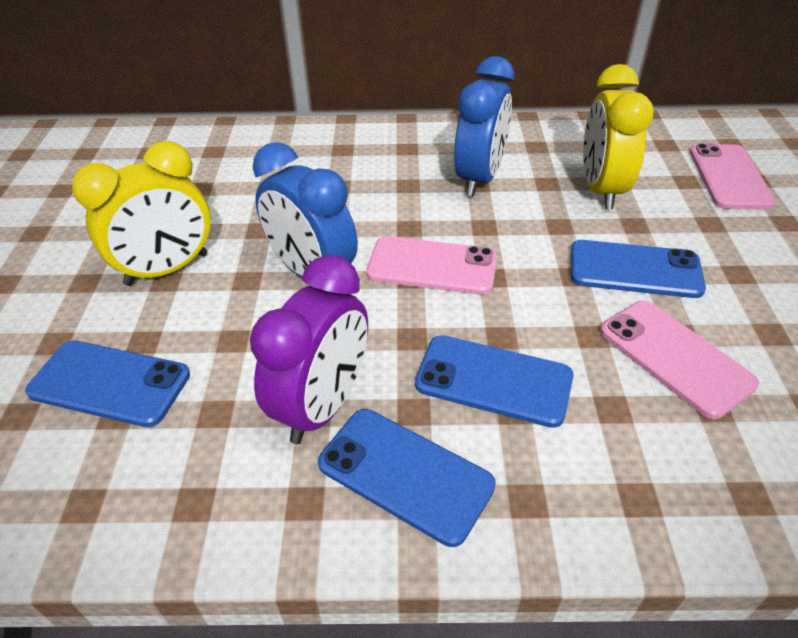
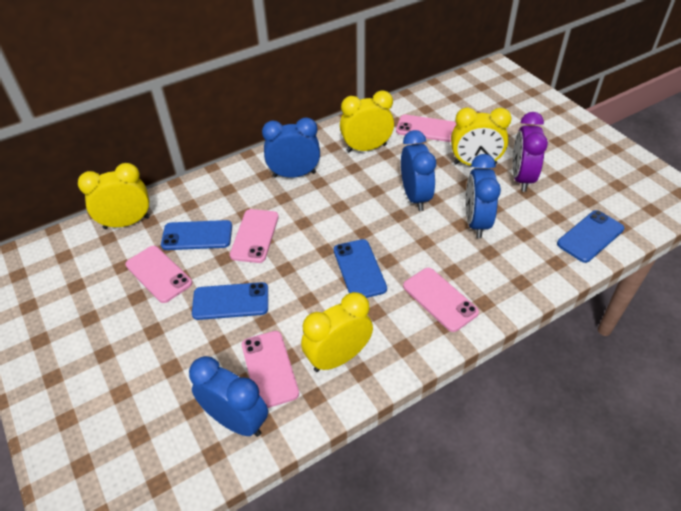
blue clock: [253,142,358,278] [454,56,514,197] = 2 -> [189,356,268,437] [262,117,320,178] [401,130,436,211] [466,154,501,238] = 4
pink phone: [366,236,497,295] [600,301,759,419] [690,143,776,210] = 3 -> [125,246,192,303] [230,209,279,263] [242,331,299,408] [396,115,457,142] [403,268,479,332] = 5
yellow clock: [72,141,211,286] [583,64,654,209] = 2 -> [78,163,150,229] [301,292,373,372] [340,91,394,153] [451,108,511,166] = 4

